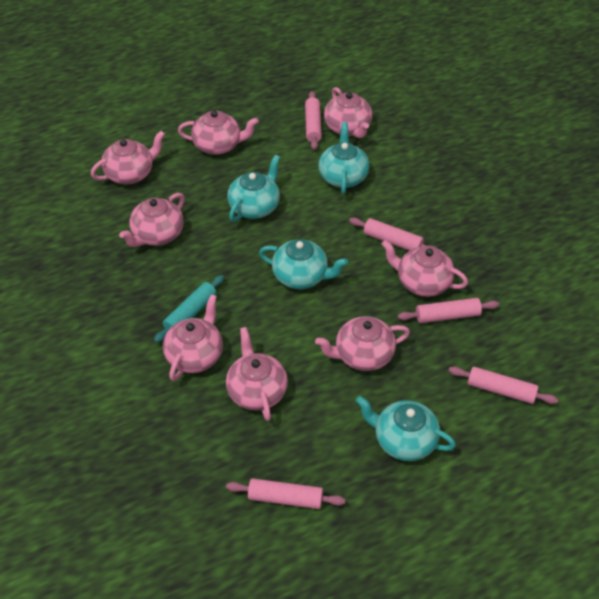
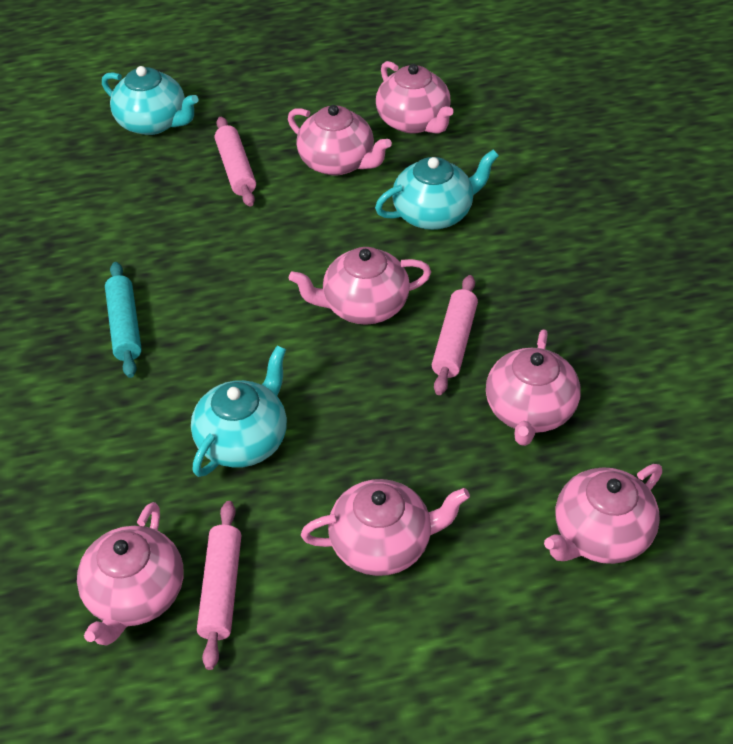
pink rolling pin: [226,478,345,509] [305,91,322,150] [349,217,436,251] [398,298,499,323] [449,366,558,404] = 5 -> [197,501,241,670] [215,117,256,207] [432,275,478,395] = 3
pink teapot: [91,131,165,184] [119,193,185,247] [163,294,223,381] [178,110,259,155] [226,327,288,421] [315,316,410,371] [324,87,372,138] [381,240,468,297] = 8 -> [77,502,183,645] [288,105,392,176] [289,247,431,325] [301,479,470,576] [376,61,454,134] [486,329,581,446] [544,464,662,564] = 7
turquoise teapot: [227,155,280,222] [259,239,348,289] [318,122,369,194] [356,396,456,461] = 4 -> [102,66,199,135] [191,345,287,477] [375,149,499,230] = 3

